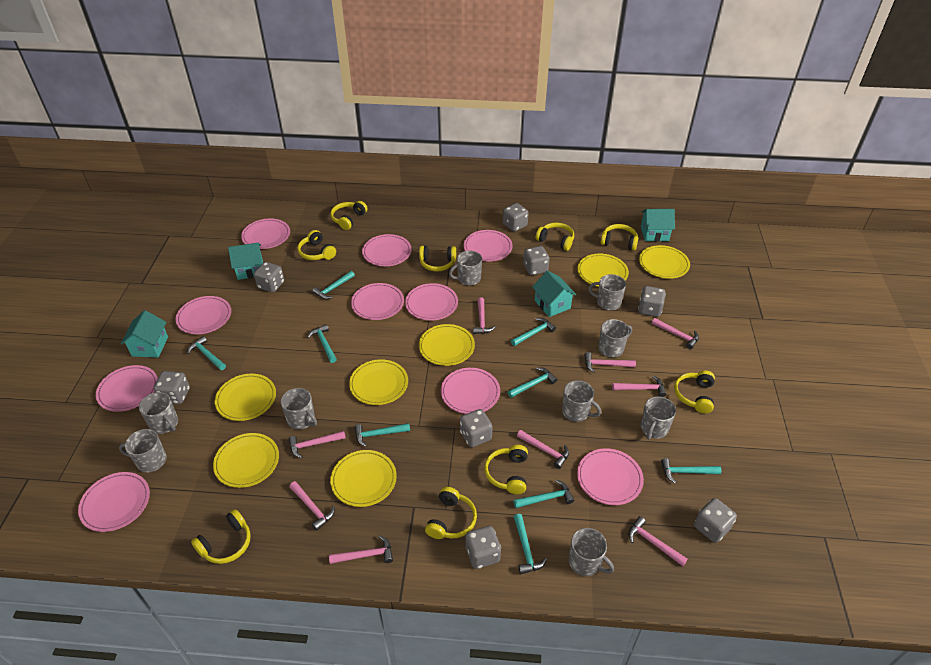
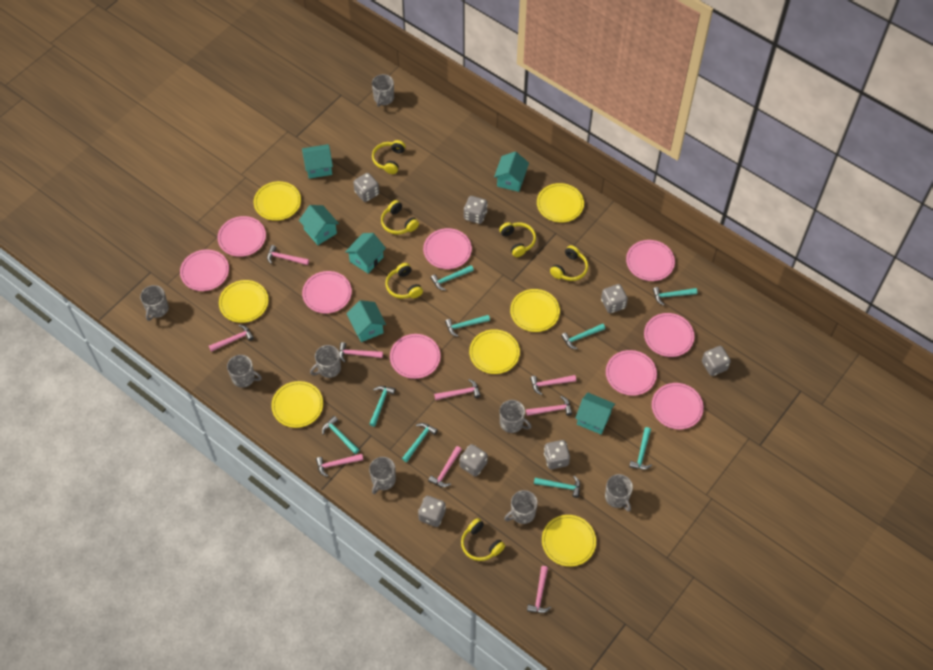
grey dice: [154,371,190,404] [254,262,284,292] [460,409,493,447] [465,526,501,569] [503,203,529,232] [523,246,550,275] [638,286,666,317] [694,498,737,543] = 8 -> [353,173,379,202] [418,496,446,527] [459,444,488,477] [464,196,488,224] [544,440,570,469] [601,284,628,313] [702,346,731,376] = 7
grey mug: [119,429,167,473] [139,392,178,434] [280,388,317,430] [449,251,482,285] [562,380,601,422] [569,528,614,576] [589,274,626,310] [598,319,632,357] [641,396,676,439] = 9 -> [140,285,169,321] [227,355,262,388] [310,345,341,378] [369,457,396,494] [372,74,394,107] [500,400,531,433] [504,490,538,524] [605,474,633,512] = 8
pink plate: [78,472,150,532] [96,365,158,412] [176,296,231,334] [241,219,290,249] [351,283,404,320] [362,234,412,266] [405,283,458,321] [441,368,500,414] [464,230,513,262] [577,448,644,505] = 10 -> [180,249,229,291] [217,216,266,257] [302,271,352,313] [390,334,441,379] [423,228,472,269] [606,350,657,396] [626,240,675,281] [644,313,695,357] [652,383,704,429] = 9
turquoise house: [121,310,168,358] [228,243,263,280] [532,271,577,317] [641,209,675,242] = 4 -> [299,205,339,245] [302,144,333,179] [345,233,386,273] [346,300,386,342] [494,152,529,192] [575,393,615,434] = 6
yellow headphones: [191,509,251,564] [298,230,336,260] [331,201,368,230] [419,246,456,272] [425,487,477,539] [484,445,528,494] [536,223,574,251] [600,224,638,251] [674,370,715,414] = 9 -> [372,140,406,174] [381,200,419,234] [386,263,423,299] [461,518,505,561] [499,222,536,257] [550,245,588,281] = 6

